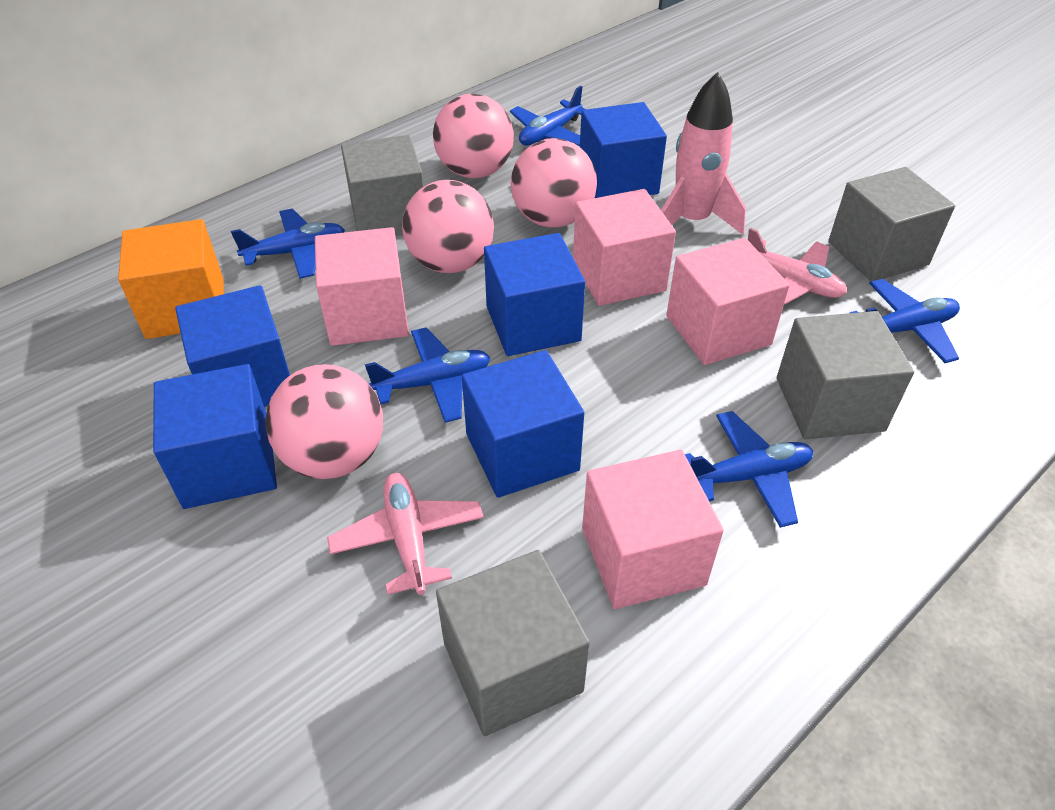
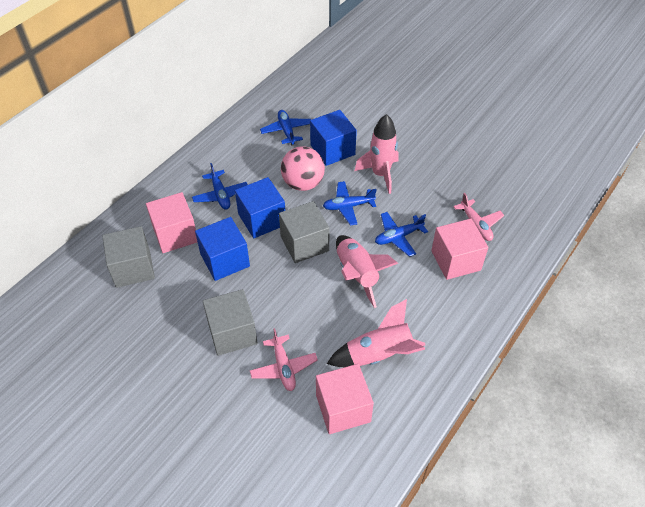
blue cube: [153,364,277,509] [175,285,290,407] [462,350,584,498] [484,233,585,356] [580,102,667,198] = 5 -> [195,217,250,281] [235,177,285,238] [310,110,357,166] = 3
blue plane: [231,209,345,279] [365,327,490,423] [510,86,586,146] [685,411,813,528] [850,279,960,363] = 5 -> [192,163,248,210] [260,110,311,146] [323,181,377,226] [375,212,428,257] = 4
grey cube: [341,135,424,236] [436,550,590,736] [776,311,914,440] [828,167,955,281] = 4 -> [102,226,155,288] [203,289,258,356] [279,201,330,263] = 3
orange cube: [118,219,224,339] = 1 -> none = 0
pink ball: [265,364,383,479] [402,180,494,273] [433,94,514,178] [511,138,597,227] = 4 -> [281,146,325,191] = 1
pink cube: [315,227,409,346] [573,189,676,306] [582,450,724,609] [666,238,790,365] = 4 -> [146,192,197,253] [316,364,374,434] [431,219,488,280] = 3
pink rocket: [661,72,746,234] = 1 -> [327,299,425,367] [336,235,398,308] [354,114,399,194] = 3

